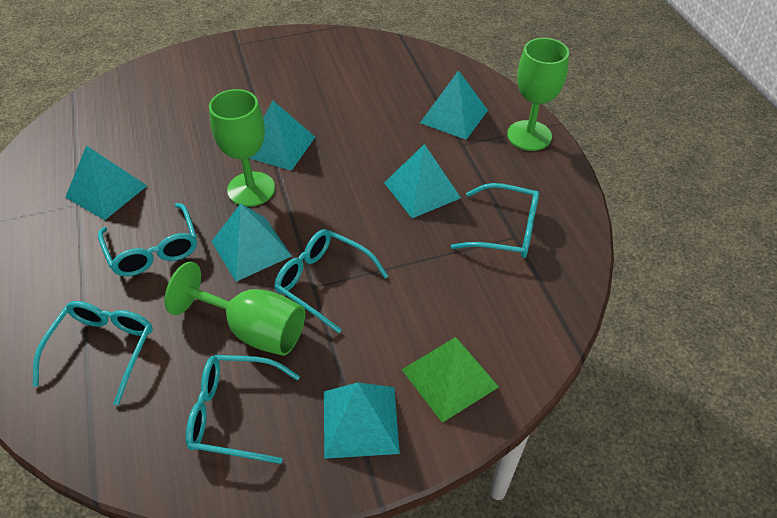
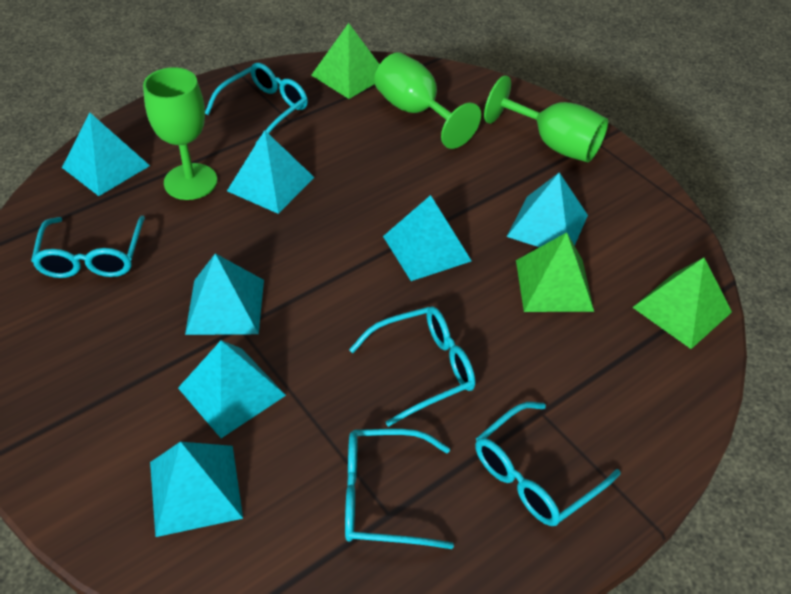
green pyramid: [402,337,499,423] = 1 -> [311,23,380,99] [516,232,594,312] [632,258,732,349] = 3
turquoise pyramid: [65,145,147,220] [211,203,292,282] [249,100,315,171] [324,382,400,459] [384,144,461,218] [420,70,488,140] = 6 -> [62,113,150,196] [150,442,243,537] [178,340,286,438] [185,253,264,335] [227,130,314,214] [383,195,471,281] [507,173,588,247] = 7

